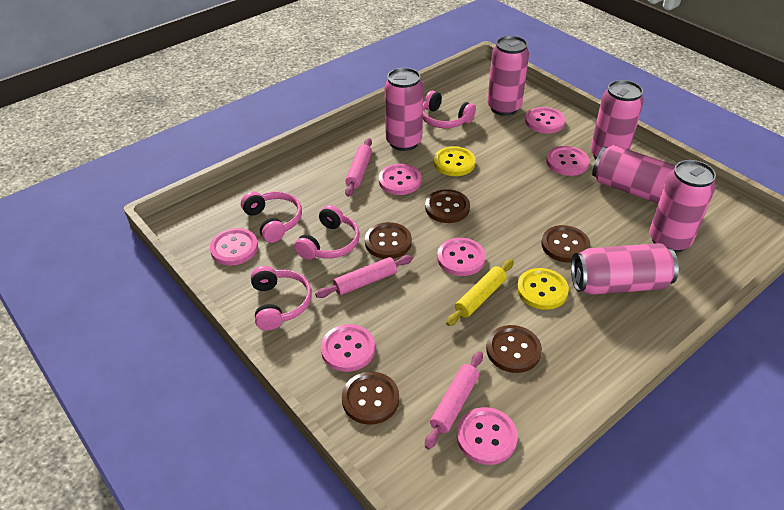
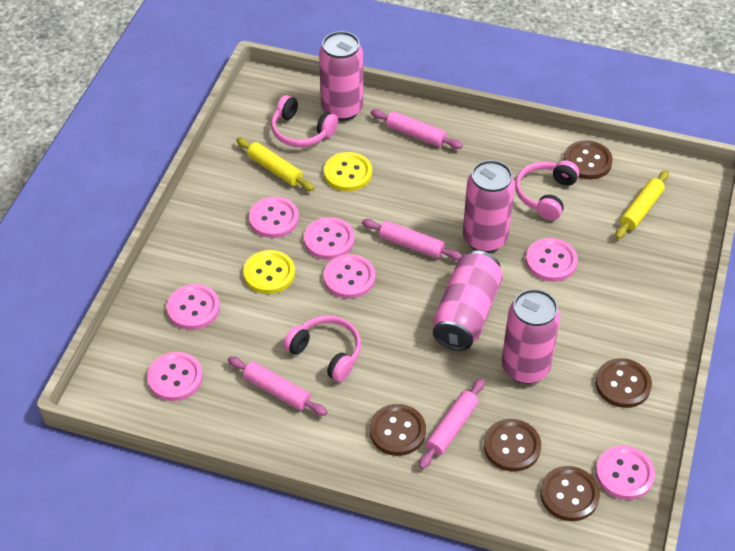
pink can: [385,68,423,151] [487,36,529,116] [571,243,679,295] [590,80,644,159] [592,145,676,203] [649,160,716,253] = 6 -> [319,31,363,121] [433,250,503,351] [463,160,515,253] [502,289,560,384] = 4
pink headphones: [241,191,302,243] [251,266,312,331] [294,205,360,260] [423,90,476,128] = 4 -> [271,95,339,147] [283,315,361,382] [515,160,579,220] = 3
pink rolling pin: [315,255,413,298] [345,138,372,197] [425,351,483,449] = 3 -> [228,356,327,416] [362,219,463,260] [371,109,463,149] [419,378,485,469] = 4
yellow rolling pin: [446,259,514,326] = 1 -> [236,137,315,191] [615,170,669,239] = 2

